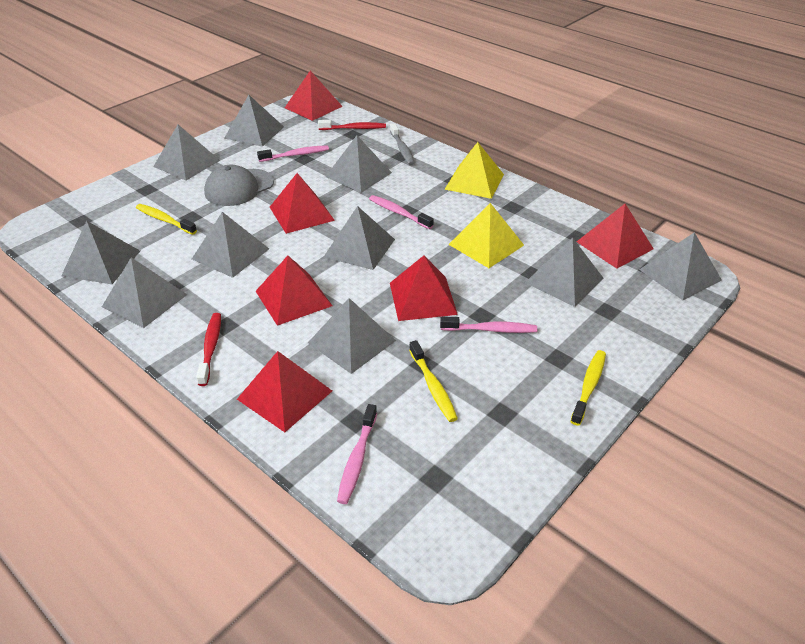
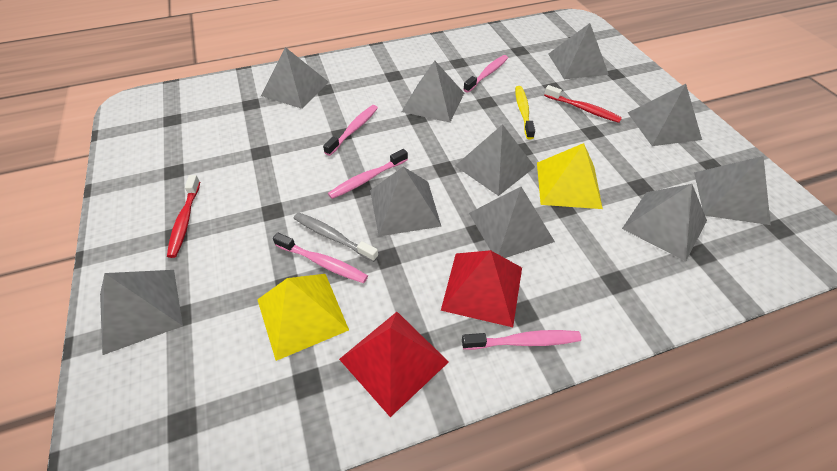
grey cap: [204,165,274,206] = 1 -> none = 0
pink toothbrush: [257,145,329,162] [337,404,377,504] [369,195,434,229] [440,316,537,333] = 4 -> [273,233,368,283] [323,105,378,156] [328,149,408,199] [462,330,581,350] [463,55,508,93] = 5
red pyramid: [237,351,332,432] [256,256,332,326] [270,173,335,234] [285,71,343,121] [390,256,458,321] [576,204,654,269] = 6 -> [339,312,449,417] [441,250,522,327] = 2
yellow toothbrush: [136,204,197,235] [409,340,458,422] [570,350,606,426] = 3 -> [515,86,535,139] = 1

